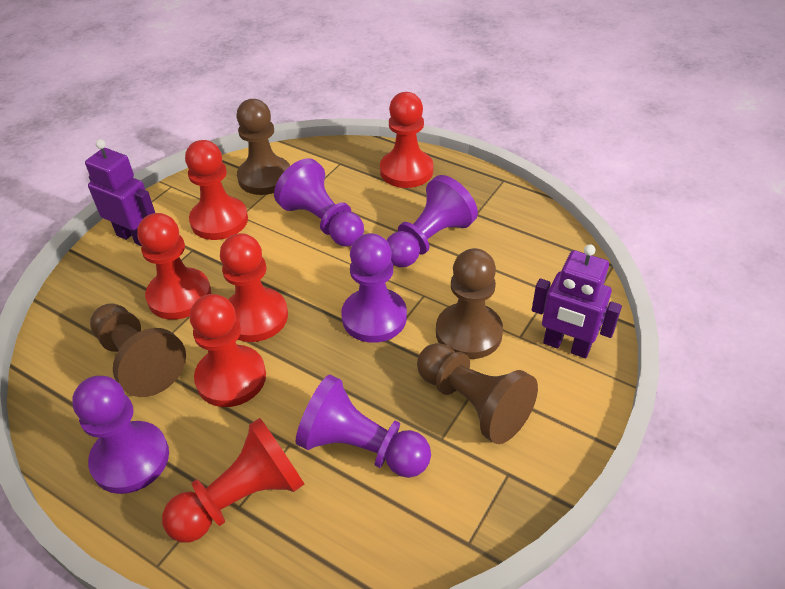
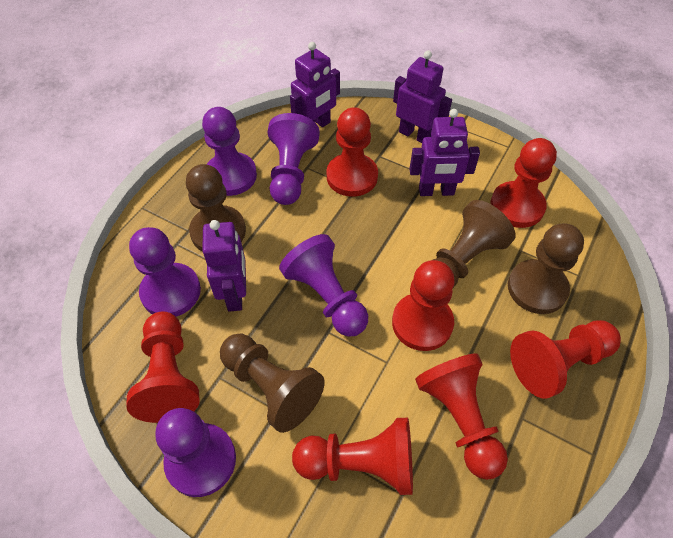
purple robot: [85,139,155,246] [532,244,622,358] = 2 -> [202,220,246,312] [290,42,340,127] [393,50,452,143] [410,109,480,196] = 4
red pawn: [137,213,211,320] [162,418,304,543] [185,140,248,240] [190,294,266,407] [220,233,288,342] [380,92,433,188] = 6 -> [126,312,199,423] [292,418,413,495] [327,107,378,197] [392,260,455,351] [415,353,508,480] [490,138,557,228] [510,320,621,398] = 7

